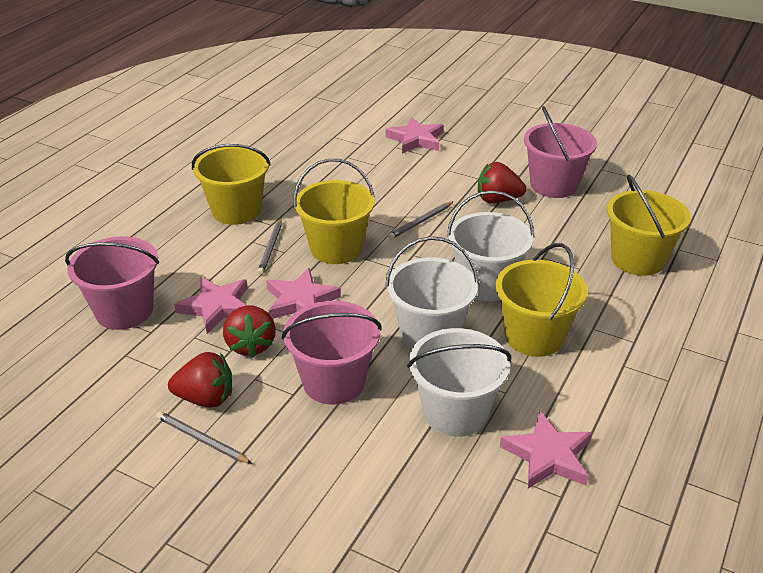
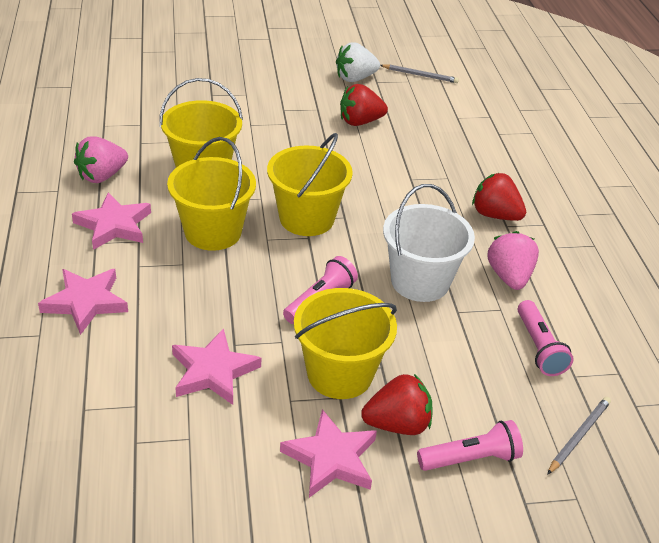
grey pencil: [156,411,253,464] [258,218,282,275] [388,201,454,239] = 3 -> [380,64,459,83] [547,397,611,475] = 2
pink bucket: [65,236,159,330] [281,301,382,405] [524,106,597,198] = 3 -> none = 0
pink flashlight: none = 0 -> [283,256,358,324] [417,420,523,471] [518,300,574,376] = 3
pink strawberry: none = 0 -> [74,136,128,183] [487,231,539,290] = 2
white bucket: [385,236,479,349] [407,328,512,437] [447,190,535,301] = 3 -> [383,184,475,302] = 1
white strawberry: none = 0 -> [336,42,380,82] = 1

